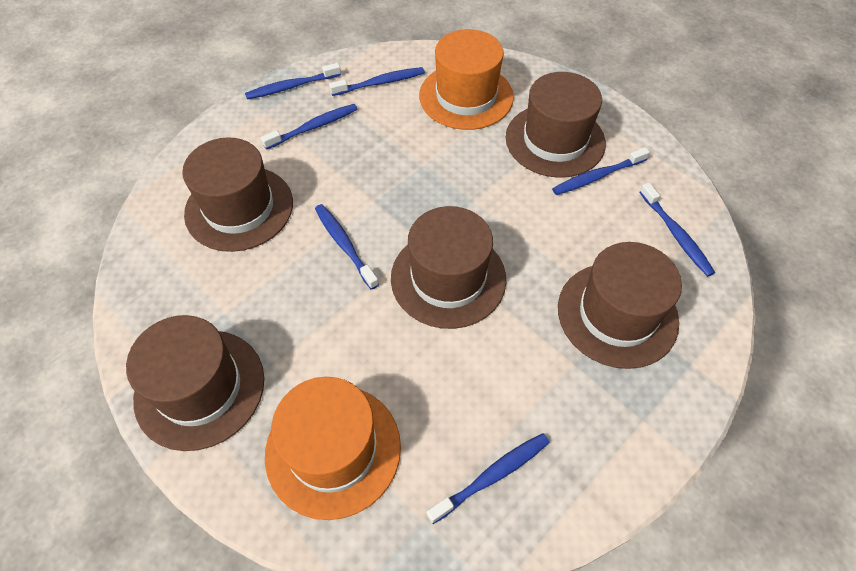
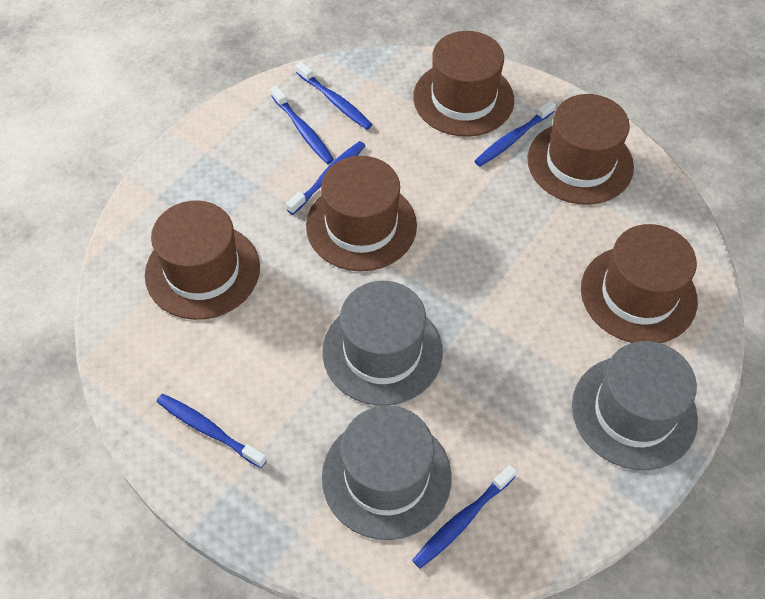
blue toothbrush: [245,63,341,99] [261,104,357,150] [315,204,379,290] [329,67,425,96] [426,433,550,524] [552,147,650,195] [639,182,715,277] = 7 -> [157,394,267,468] [271,86,334,164] [286,141,365,215] [296,62,372,130] [412,465,517,569] [475,100,556,166] = 6
grey hat: none = 0 -> [322,281,443,406] [322,405,452,540] [572,341,698,470] = 3
orange hat: [265,377,401,520] [419,29,514,130] = 2 -> none = 0

